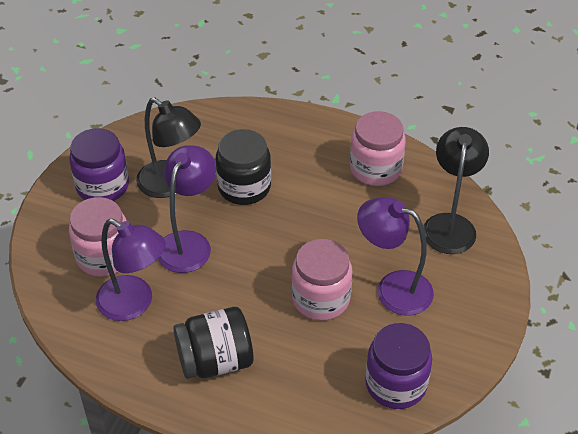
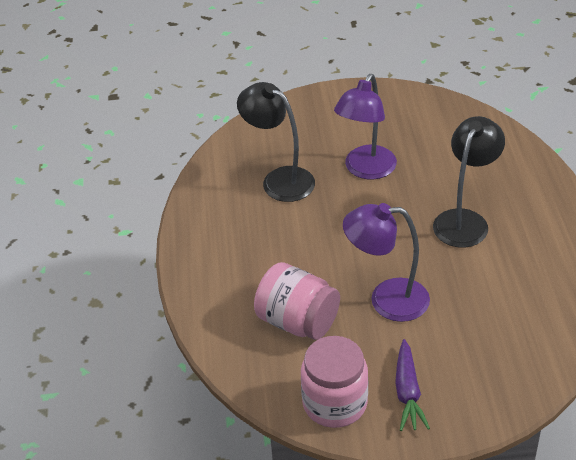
black jar: [173,307,253,379] [216,129,271,205] = 2 -> none = 0
pink jar: [69,197,127,277] [292,239,352,321] [350,111,406,186] = 3 -> [254,262,340,340] [301,336,368,428] = 2
purple carrot: none = 0 -> [395,339,430,431] = 1
purple jar: [69,128,129,201] [365,323,432,409] = 2 -> none = 0
purple lamp: [96,219,166,321] [158,145,216,273] [357,197,434,316] = 3 -> [334,74,397,180] [343,203,430,322] = 2

